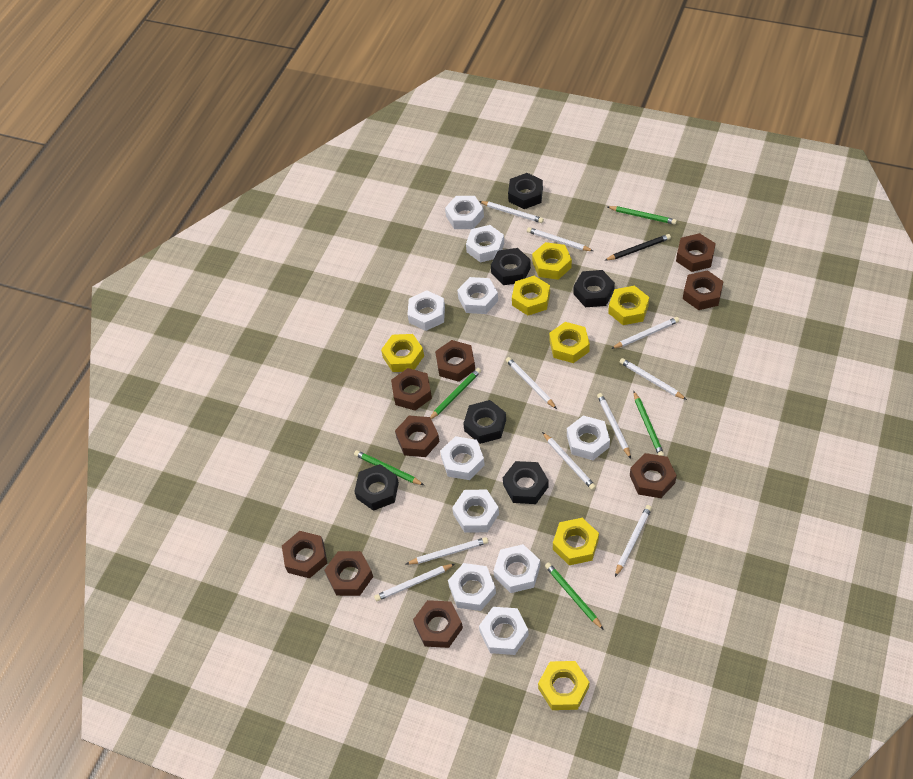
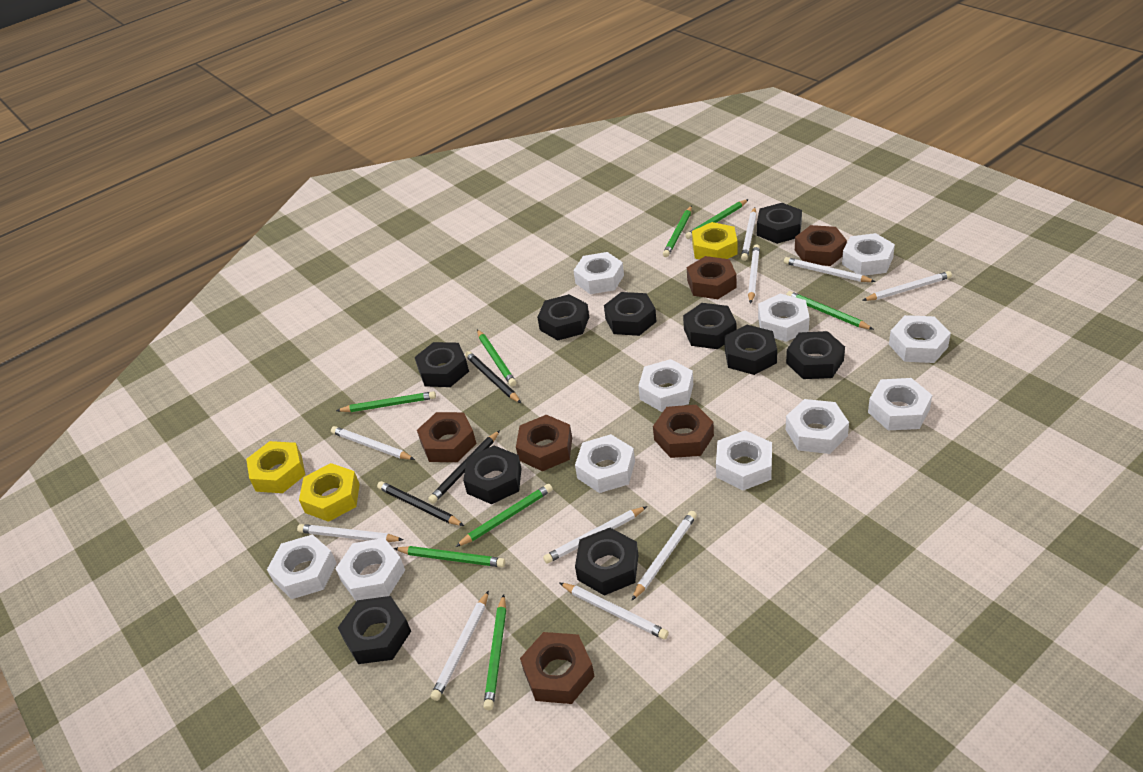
black nut: [354,464,399,511] [463,400,506,444] [491,248,531,285] [503,461,548,504] [508,173,543,209] [574,270,615,307] = 6 -> [338,596,411,664] [415,342,469,387] [463,445,522,504] [537,294,589,340] [575,528,638,596] [604,292,657,336] [683,303,736,349] [724,325,777,375] [757,203,802,244] [786,331,845,379] = 10
black pencil: [604,234,671,261] = 1 -> [377,481,464,526] [428,430,500,504] [465,351,521,403] = 3
brown nut: [282,531,327,578] [324,551,373,596] [391,368,432,411] [395,416,440,457] [413,600,463,648] [435,340,475,382] [630,453,677,498] [676,233,716,272] [683,270,724,310] = 9 -> [417,412,476,462] [516,415,572,471] [520,632,595,704] [653,405,714,458] [687,256,737,299] [795,225,847,266] = 6
green pencil: [354,450,424,485] [430,368,481,419] [545,562,604,630] [607,206,677,225] [634,391,664,456] = 5 -> [336,391,436,412] [394,546,505,567] [456,484,553,547] [477,329,516,387] [483,594,506,710] [663,206,692,257] [685,199,749,239] [786,291,874,330] = 8
white nut: [407,290,445,331] [440,436,485,480] [445,196,484,229] [448,563,496,611] [452,489,499,533] [457,277,498,314] [466,225,504,263] [479,607,529,655] [494,544,540,593] [567,416,610,460] = 10 -> [267,534,337,599] [335,538,405,601] [573,252,624,294] [575,434,635,493] [638,359,693,412] [716,430,772,491] [758,293,810,342] [786,399,849,454] [842,233,895,276] [868,378,932,430] [889,315,951,363] = 11
yellow nut: [381,334,424,372] [512,276,550,315] [532,242,572,280] [538,661,589,710] [549,322,590,363] [553,518,599,565] [608,286,649,325] = 7 -> [246,441,306,493] [299,463,360,522] [692,222,738,259] = 3

